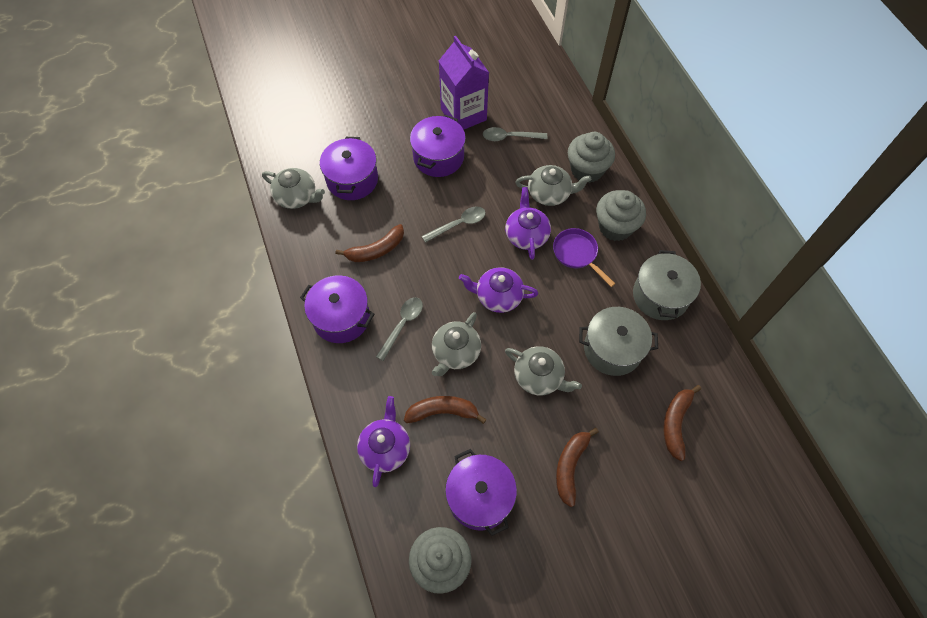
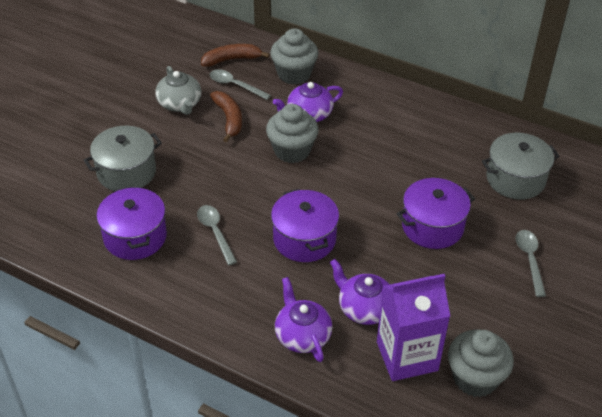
brown banana: [336,224,404,262] [404,396,487,424] [556,427,599,507] [663,385,701,461] = 4 -> [201,44,270,67] [210,91,242,143] = 2
grey teapot: [262,168,325,209] [432,312,481,376] [505,346,582,395] [515,165,591,206] = 4 -> [155,66,201,115] = 1
purple pan: [553,228,615,287] = 1 -> none = 0
purple pot: [300,275,374,343] [320,137,378,200] [410,115,466,177] [445,449,517,536] = 4 -> [97,186,167,260] [271,189,339,262] [397,178,475,249] = 3

